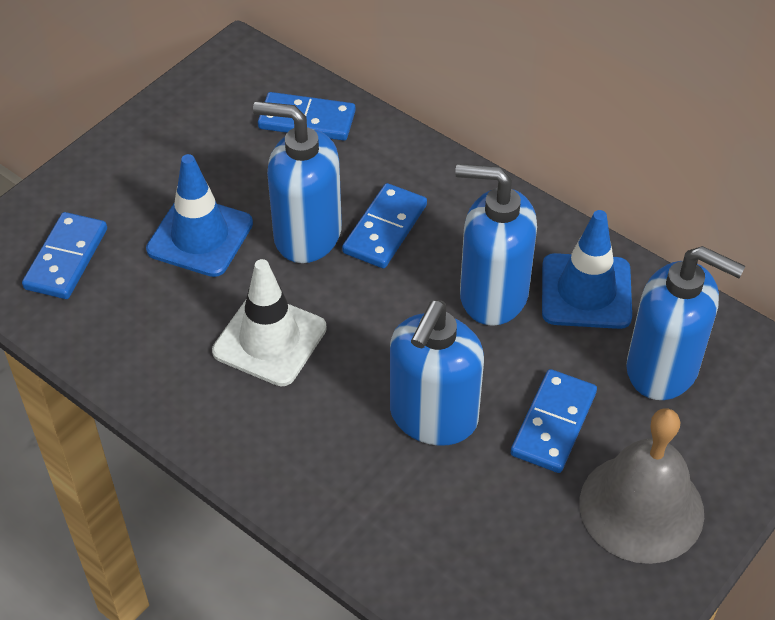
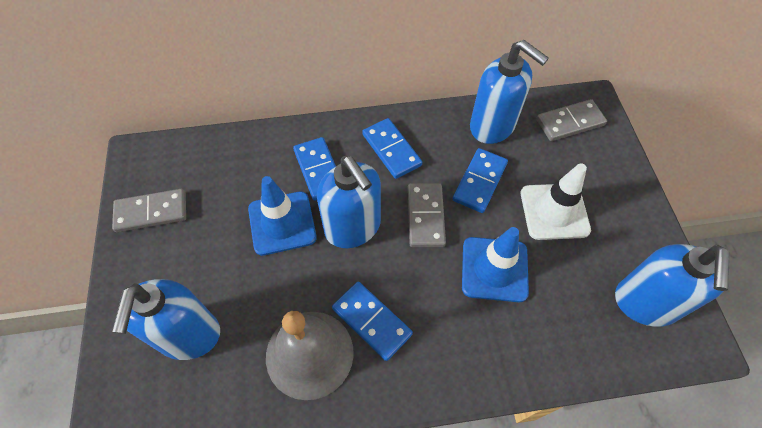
grey domino: none = 0 -> [112,189,186,232] [408,183,446,247] [536,99,607,141] = 3

